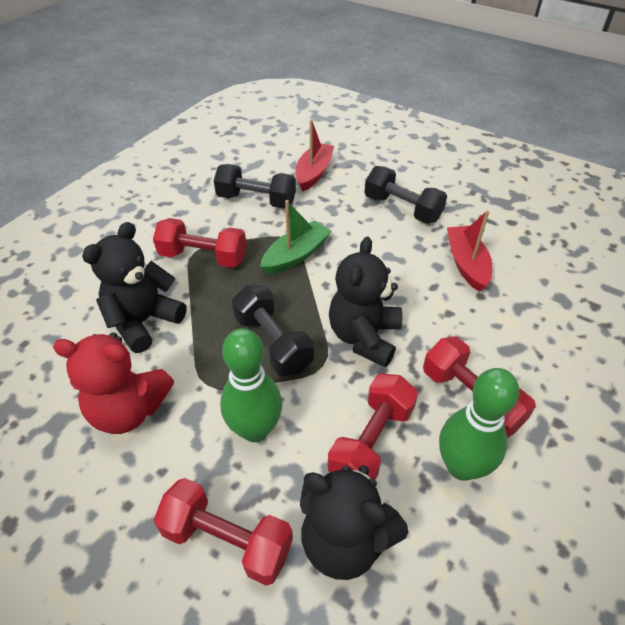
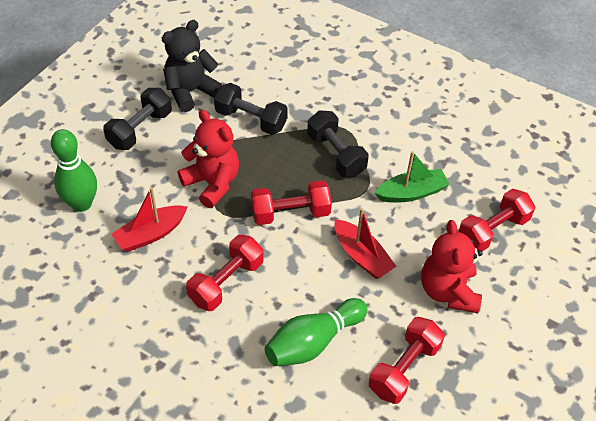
black teddy bear: [82,222,186,353] [300,466,409,580] [329,237,402,367] = 3 -> [162,20,222,112] = 1
red teddy bear: [53,332,174,434] = 1 -> [178,110,239,208] [421,220,483,313] = 2

